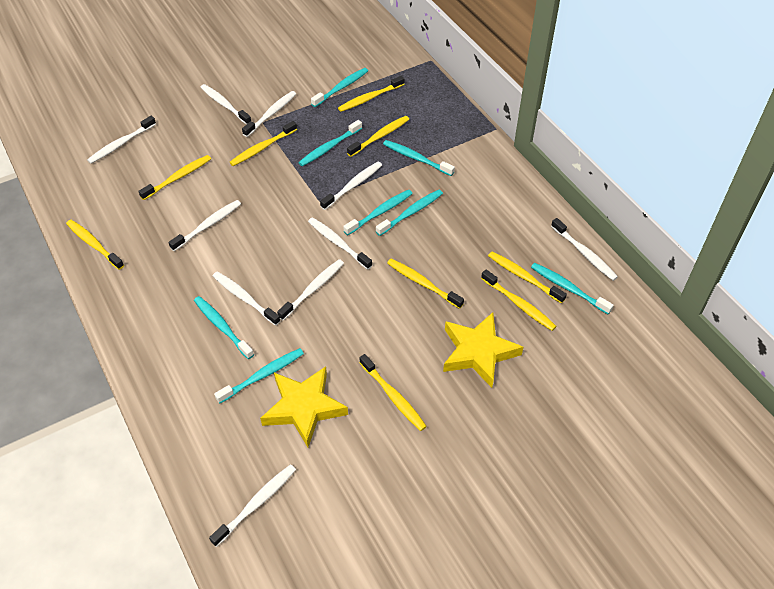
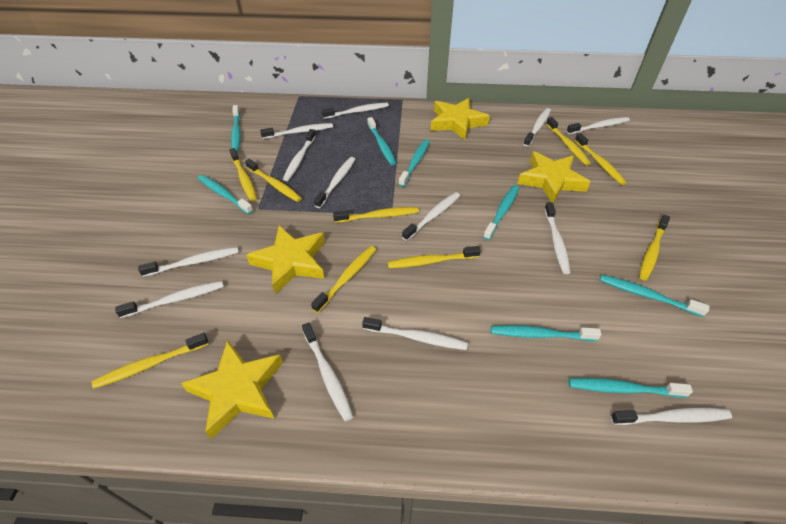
white toothbrush: [87,116,156,164] [168,200,241,251] [200,84,252,125] [209,464,296,547] [213,271,280,326] [242,91,296,137] [277,259,344,320] [308,217,372,270] [320,162,382,210] [551,218,618,281] = 10 -> [115,281,224,318] [138,247,239,277] [260,123,333,139] [283,129,316,181] [302,322,353,422] [314,157,355,208] [322,102,389,119] [362,317,468,350] [402,192,460,241] [523,108,551,147] [544,202,571,274] [567,117,630,134] [611,408,732,425] = 13
yellow star: [260,366,348,447] [443,312,523,388] = 2 -> [181,340,283,439] [246,225,325,294] [430,98,490,140] [517,151,591,203] = 4

